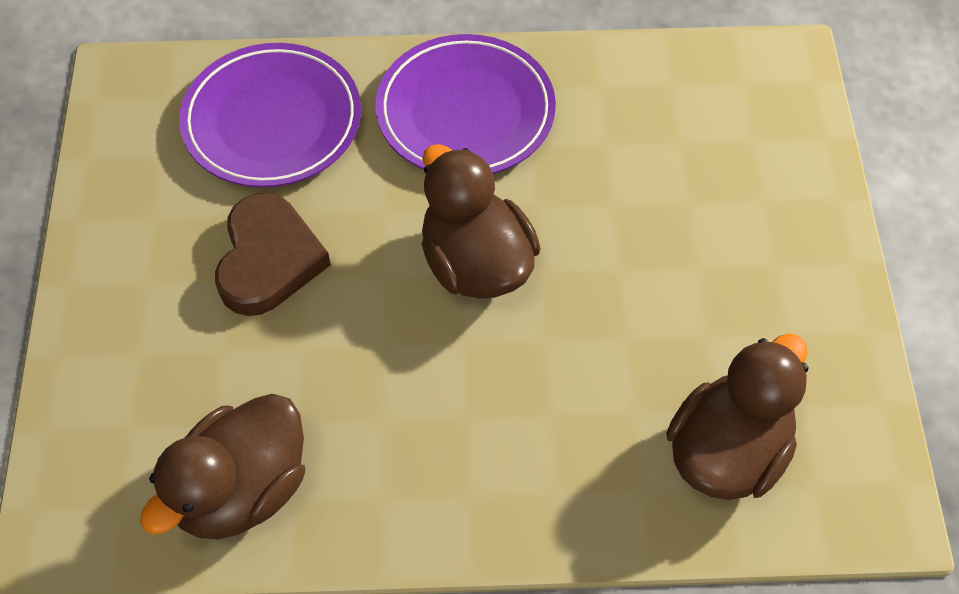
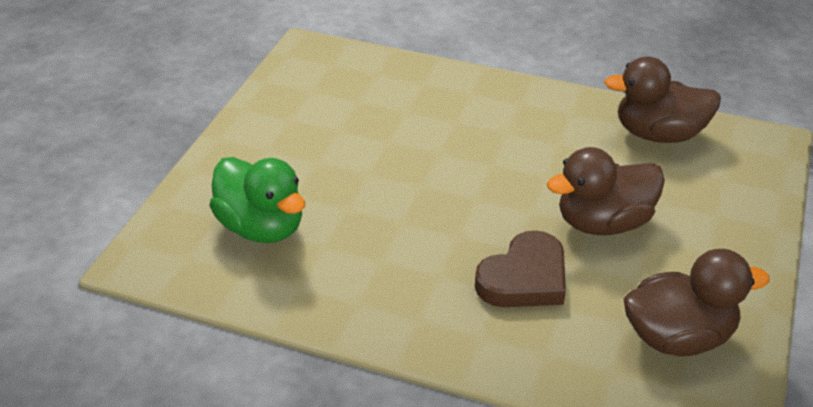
green duck: none = 0 -> [209,157,305,243] = 1
purple plate: [179,43,361,188] [375,34,556,174] = 2 -> none = 0

